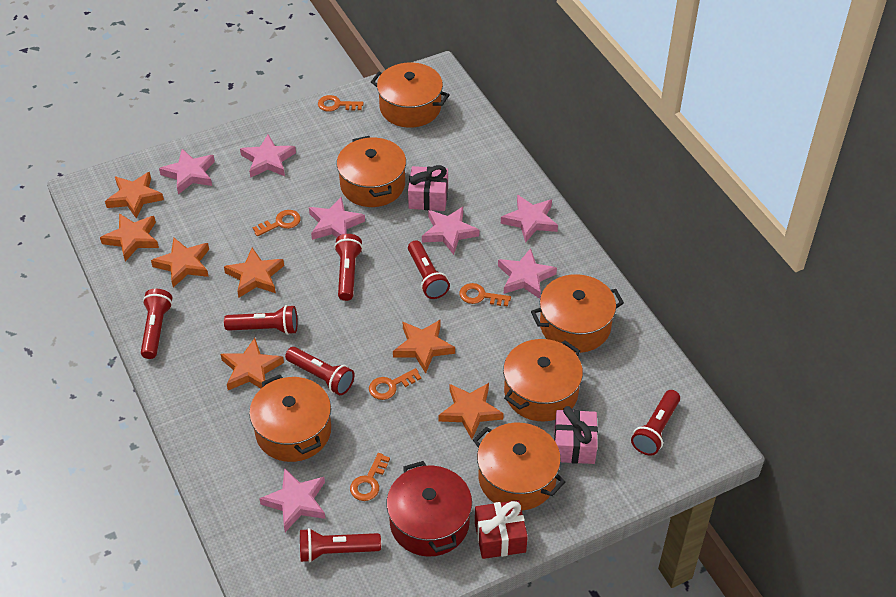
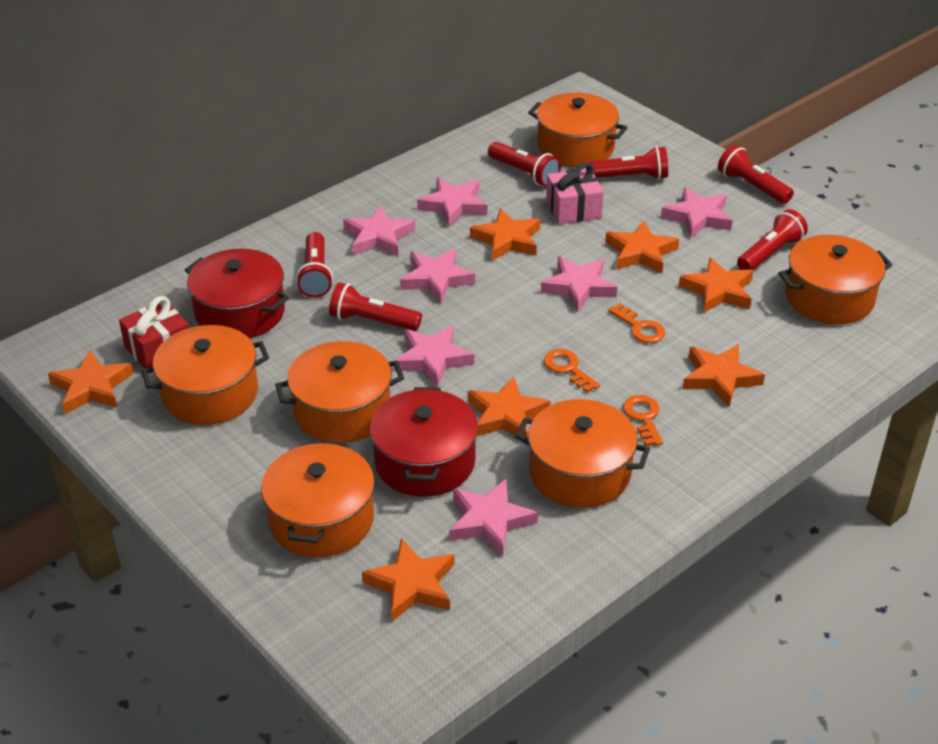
orange key: [253,210,301,236] [318,95,364,111] [350,453,390,501] [369,368,421,400] [459,283,511,306] = 5 -> [544,349,600,393] [608,303,666,343] [623,395,663,446] = 3
pink gift: [408,165,448,211] [554,406,598,464] = 2 -> [546,163,604,224] = 1
red flashlight: [141,289,173,359] [224,305,298,335] [285,347,355,395] [300,528,381,563] [334,234,363,301] [408,240,450,299] [631,390,680,456] = 7 -> [296,232,333,298] [329,282,422,331] [488,142,561,187] [588,146,668,180] [718,145,794,204] [737,209,808,270] = 6
red pot: [387,461,472,557] = 1 -> [185,249,289,338] [370,387,478,497] = 2

